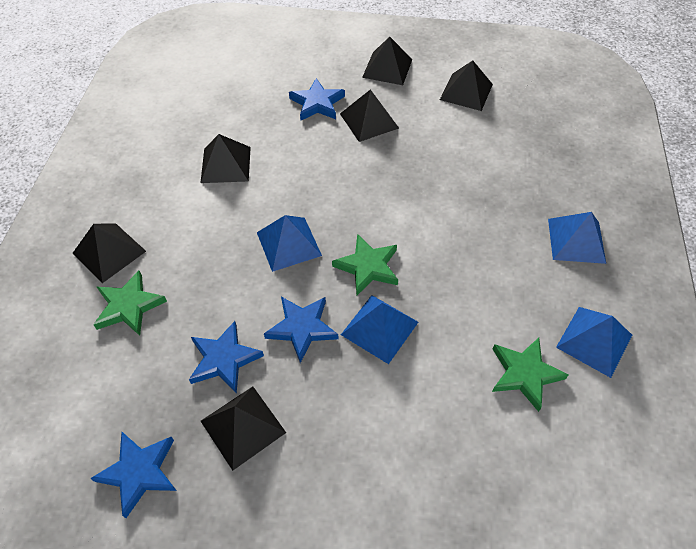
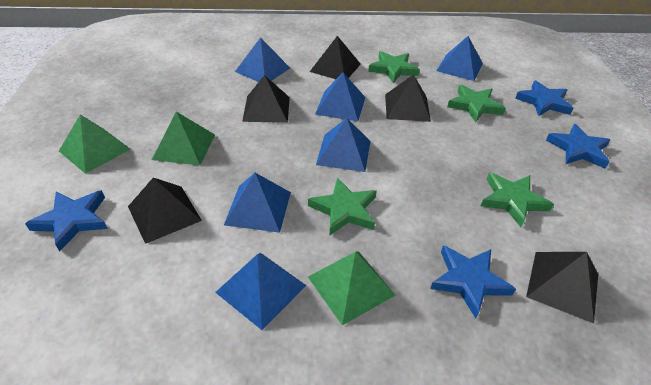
black pyramid: [72,223,146,283] [201,134,251,183] [201,386,286,471] [340,89,399,142] [362,37,413,85] [440,60,493,111] = 6 -> [128,178,202,244] [242,75,290,123] [310,36,361,79] [385,74,431,122] [526,252,598,323] = 5
blue pyramid: [257,215,322,272] [341,295,418,364] [548,212,606,264] [556,307,632,378] = 4 -> [215,253,307,330] [224,173,291,233] [235,37,290,82] [315,72,365,121] [316,118,371,172] [436,36,483,81] = 6
green pyramid: none = 0 -> [59,114,130,174] [152,112,215,166] [308,251,396,326] = 3
green star: [93,271,167,336] [332,234,398,295] [492,338,569,412] = 3 -> [308,178,377,236] [368,51,420,83] [447,85,506,122] [481,172,554,227] = 4

